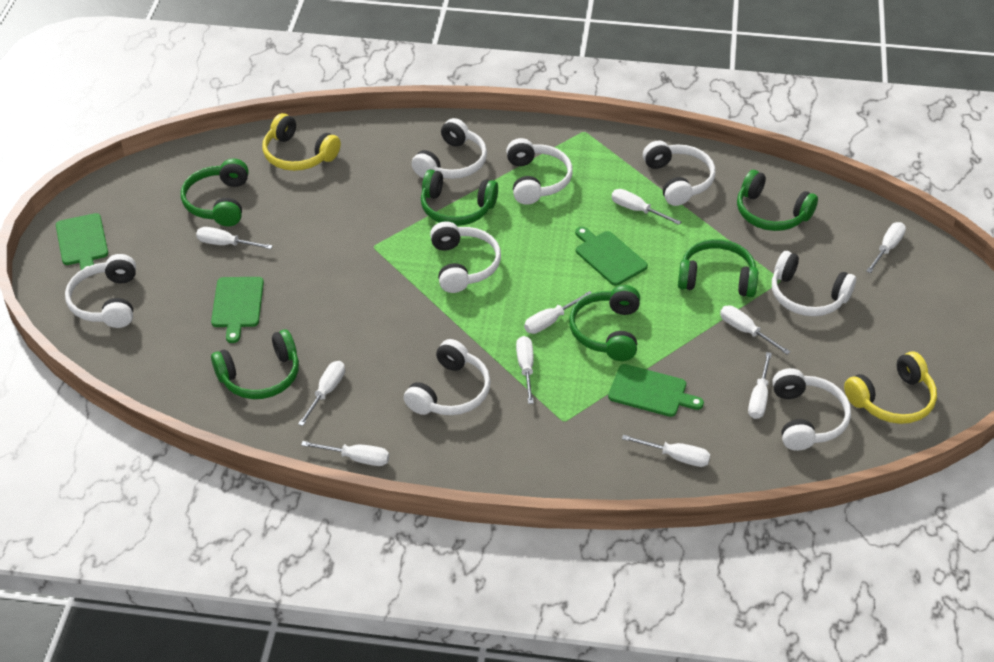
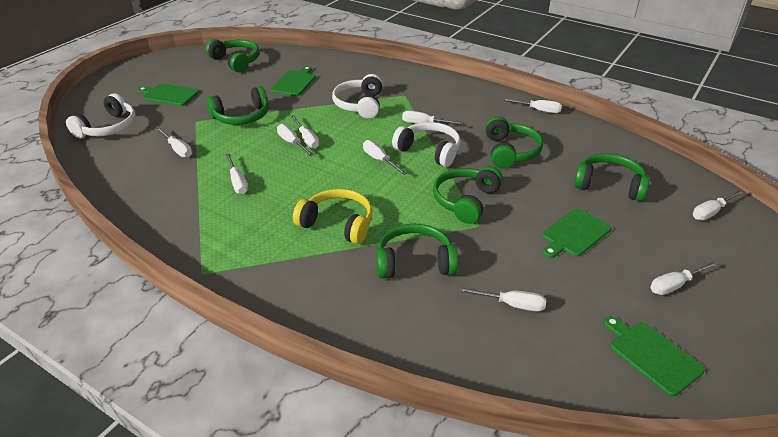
white headphones: [65,254,136,328] [404,339,491,415] [412,118,487,179] [430,221,501,293] [506,138,573,205] [643,141,715,206] [772,251,856,316] [772,368,851,451] = 8 -> [66,93,136,138] [332,74,383,118] [392,122,461,167] = 3
yellow headphones: [262,113,341,171] [844,351,937,424] = 2 -> [293,189,373,244] = 1

